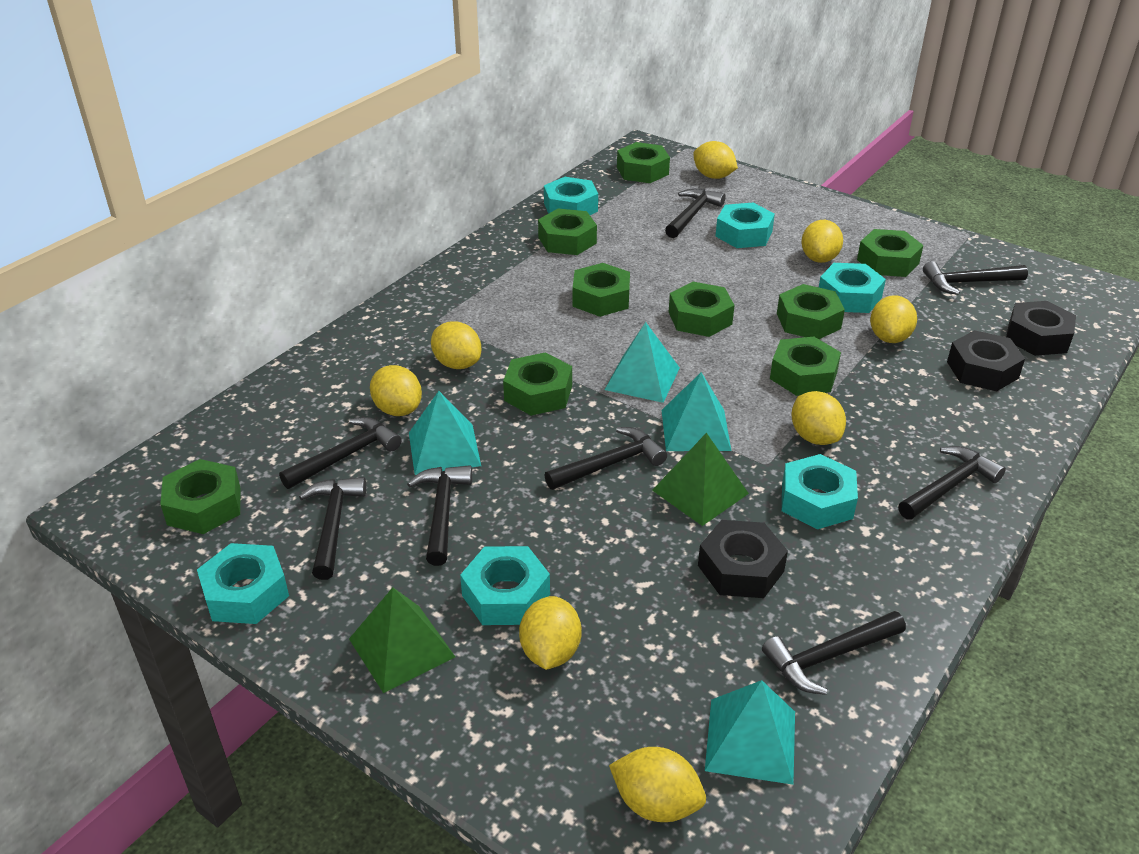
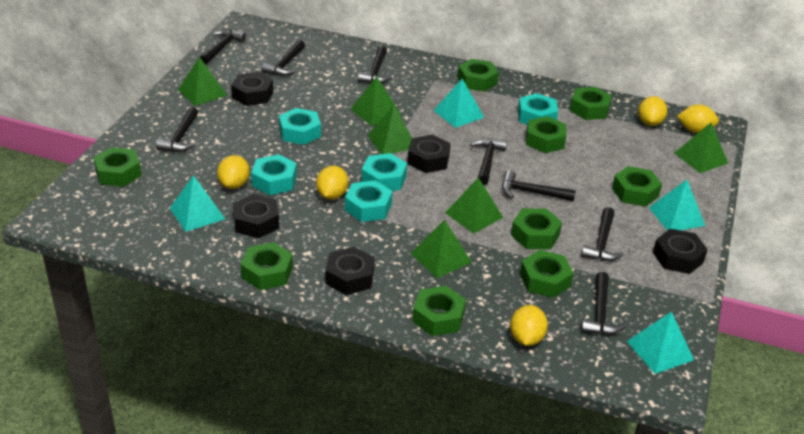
black nut: [698,520,788,598] [947,330,1025,391] [1006,301,1076,356] = 3 -> [231,72,273,106] [233,194,279,238] [325,247,375,295] [407,135,451,173] [653,229,708,274] = 5
green pyramid: [349,587,455,693] [652,433,749,526] = 2 -> [178,57,227,106] [351,77,401,126] [367,105,412,154] [411,219,472,278] [445,177,504,234] [675,123,728,173] = 6
turquoise nut: [197,543,289,624] [460,546,550,625] [544,177,598,215] [715,203,775,248] [782,454,858,529] [819,263,886,313] = 6 -> [251,154,297,195] [279,108,321,145] [345,180,393,222] [362,153,407,191] [518,93,558,125] = 5
yellow lemon: [370,365,422,416] [431,321,481,369] [519,596,581,670] [609,747,706,822] [693,141,738,179] [791,391,846,445] [801,220,843,263] [870,295,917,343] = 8 -> [217,155,250,189] [316,166,348,199] [510,305,548,346] [638,96,667,126] [677,104,719,133] = 5

